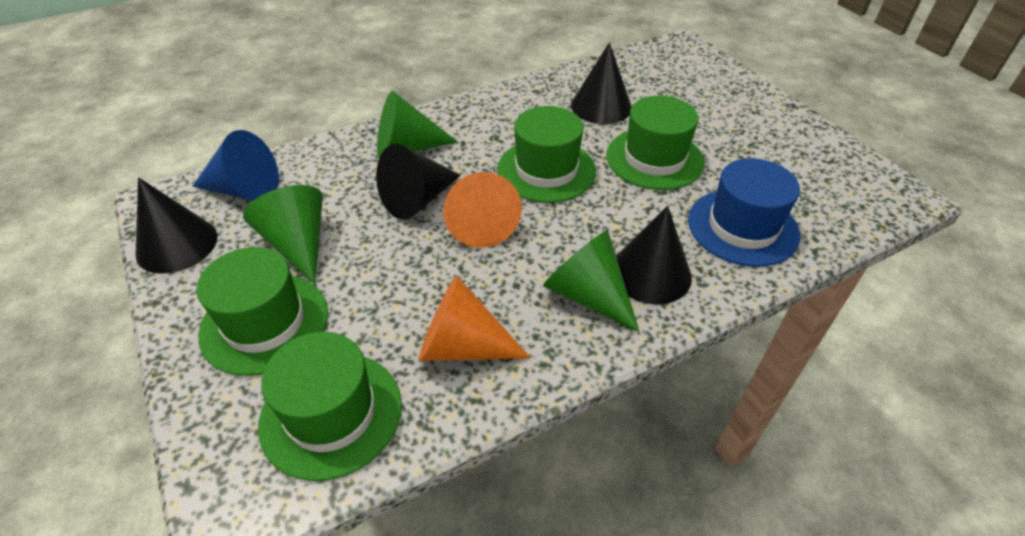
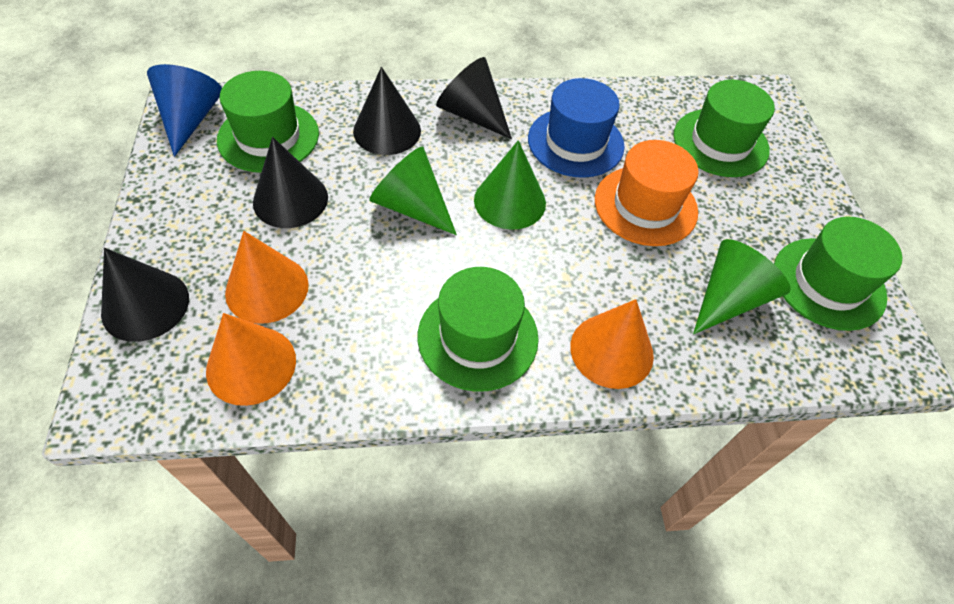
orange cone: [418,275,531,361] [443,172,522,248] = 2 -> [206,313,296,406] [225,231,309,324] [570,299,654,389] = 3
orange hat: none = 0 -> [595,140,699,246] = 1

